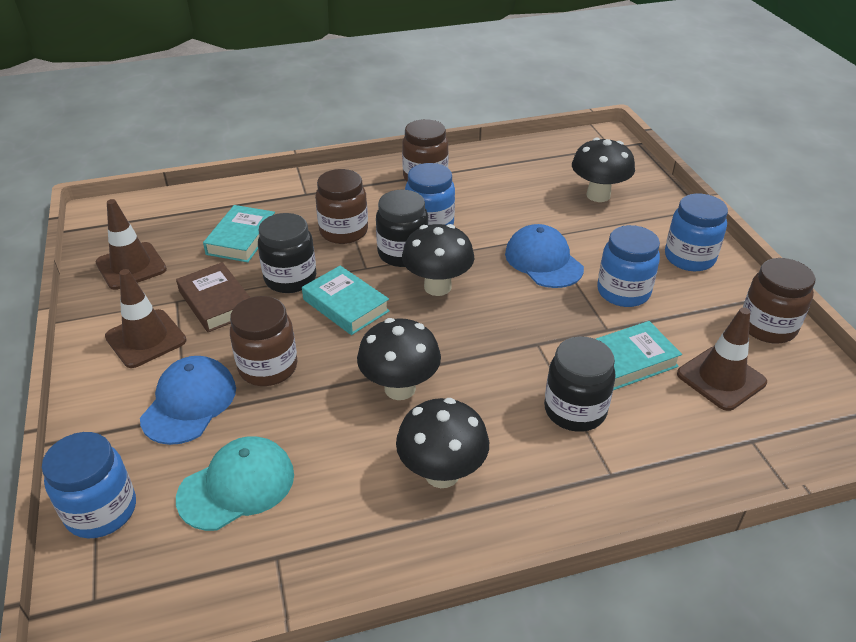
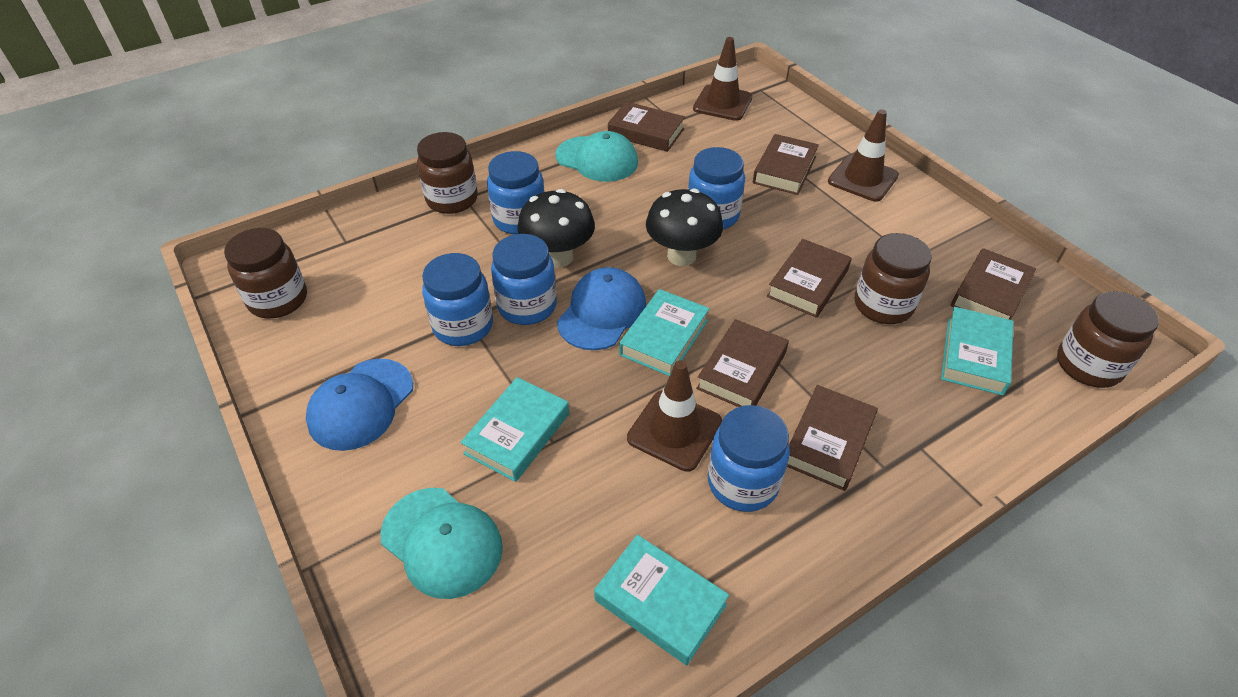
black jar: [258,213,316,293] [376,190,428,267] [544,336,616,432] = 3 -> none = 0
black mushroom: [357,318,441,400] [396,398,489,488] [402,224,475,296] [572,138,635,202] = 4 -> [517,189,595,268] [646,189,723,266] = 2
blue jar: [42,432,136,539] [405,163,455,225] [597,225,660,307] [665,194,728,271] = 4 -> [422,253,493,346] [487,151,545,235] [491,234,557,325] [688,147,745,229] [708,405,790,512] = 5
brown book: [176,262,250,332] = 1 -> [608,102,685,152] [696,319,789,407] [753,134,819,195] [767,239,852,318] [787,385,878,491] [951,248,1036,320] = 6
turquoise book: [203,205,275,262] [302,266,390,335] [596,321,682,390] = 3 -> [460,377,569,482] [594,535,729,665] [619,289,710,376] [941,307,1014,396] = 4
turquoise cap: [176,436,294,531] = 1 -> [380,488,503,599] [555,131,638,182] = 2

